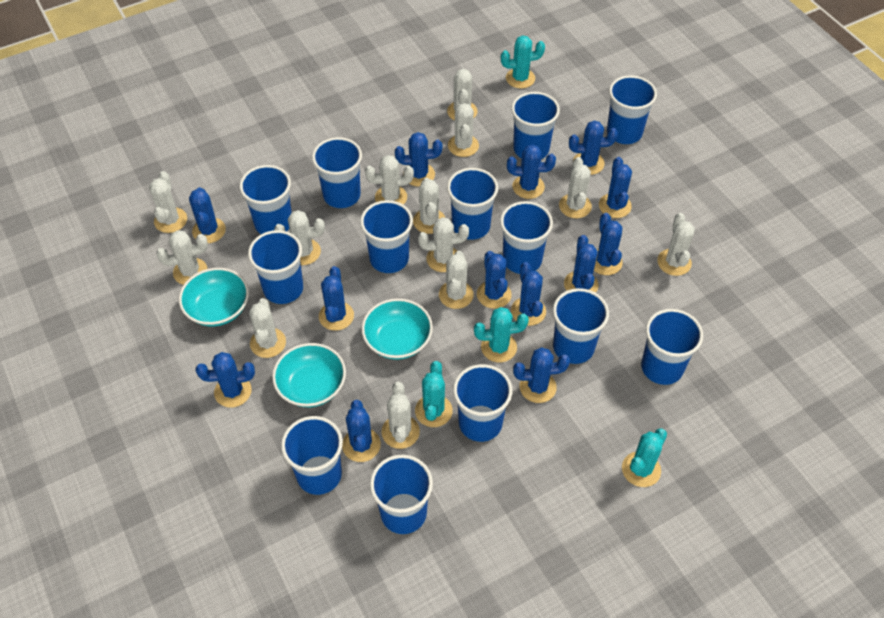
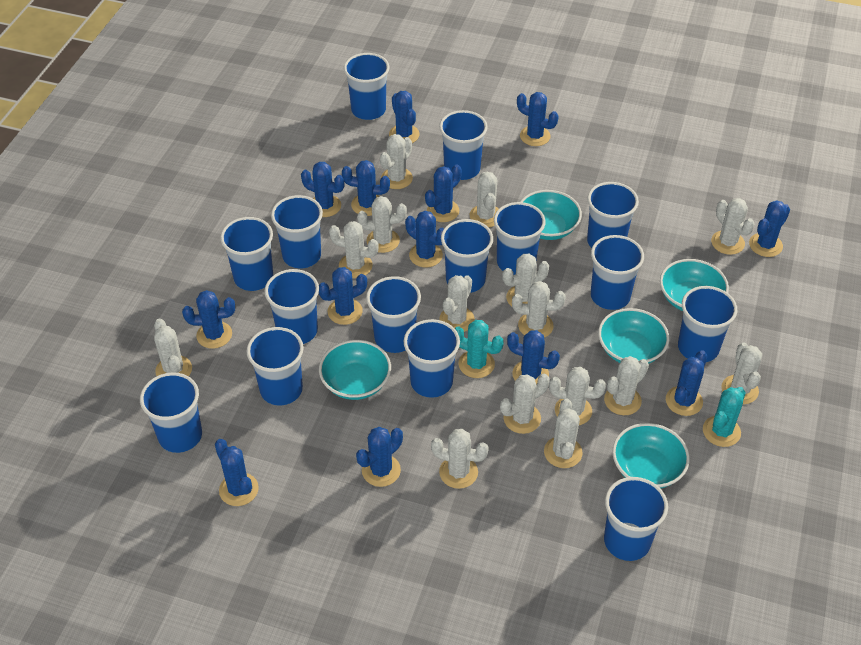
blue cup: [239,165,292,234] [248,230,303,304] [281,416,343,495] [312,137,362,208] [360,200,413,273] [370,455,433,534] [447,168,498,240] [453,364,512,442] [500,201,553,274] [511,92,560,159] [553,288,609,364] [607,75,657,144] [641,309,703,385] = 13 -> [140,372,202,453] [220,217,273,291] [247,327,304,405] [264,269,319,344] [271,195,323,268] [344,53,390,120] [366,276,421,353] [404,319,460,398] [439,110,488,180] [441,219,493,293] [494,202,546,275] [587,182,639,248] [591,235,644,310] [604,477,668,561] [678,286,737,362] = 15
turquoise bowl: [179,268,249,326] [272,343,346,407] [362,298,433,360] = 3 -> [319,340,391,400] [520,190,582,240] [598,308,669,364] [612,423,690,489] [660,259,729,311] = 5
turquoise cactus: [415,361,453,427] [474,307,529,362] [501,35,545,88] [622,428,667,487] = 4 -> [455,320,504,378] [703,387,746,447] = 2
white cactus: [149,171,187,233] [156,230,208,285] [249,298,286,358] [274,210,325,265] [365,155,414,205] [381,382,420,449] [413,178,445,234] [418,217,469,272] [439,251,474,309] [447,69,478,121] [448,103,479,157] [559,157,592,218] [657,213,695,276] = 13 -> [154,319,192,376] [329,221,379,278] [357,196,407,253] [380,134,413,189] [431,429,489,489] [439,275,475,332] [470,172,499,227] [500,374,549,434] [502,254,549,307] [512,281,566,338] [544,398,583,468] [549,367,606,425] [604,356,649,415] [711,198,755,255] [721,343,762,404] = 15

